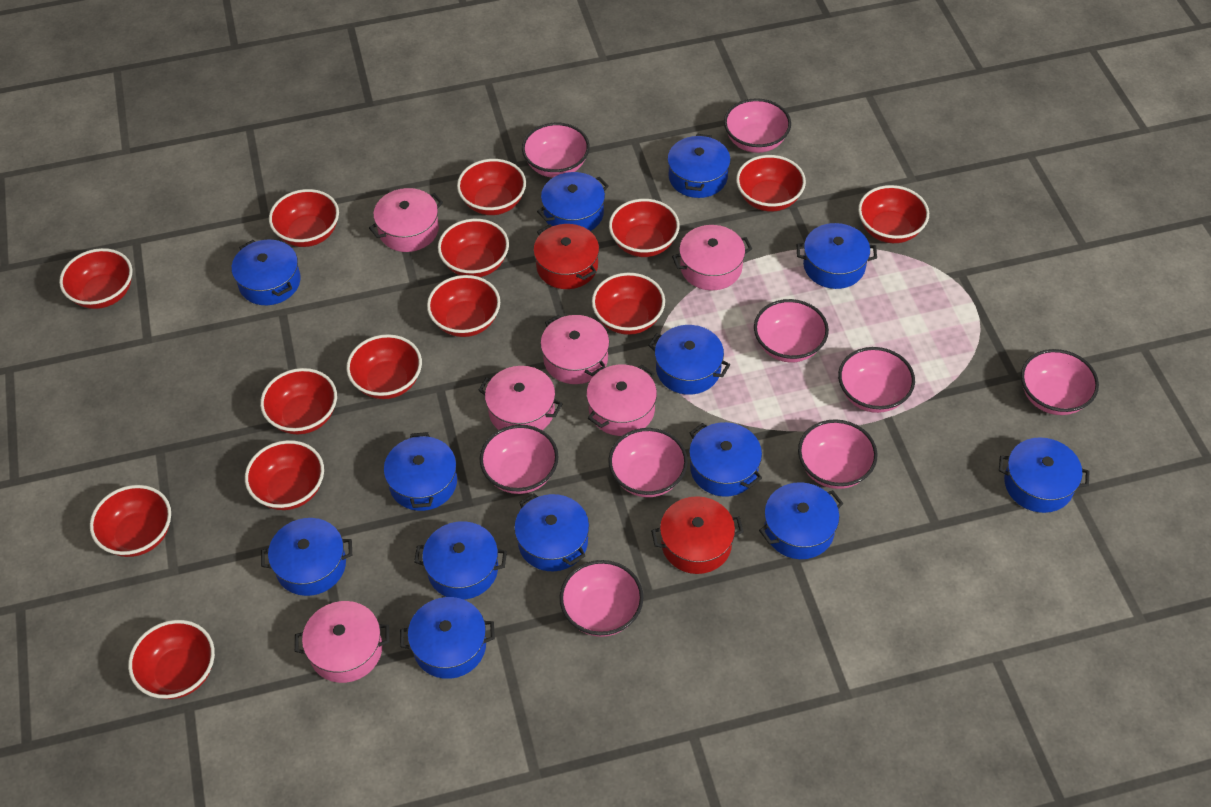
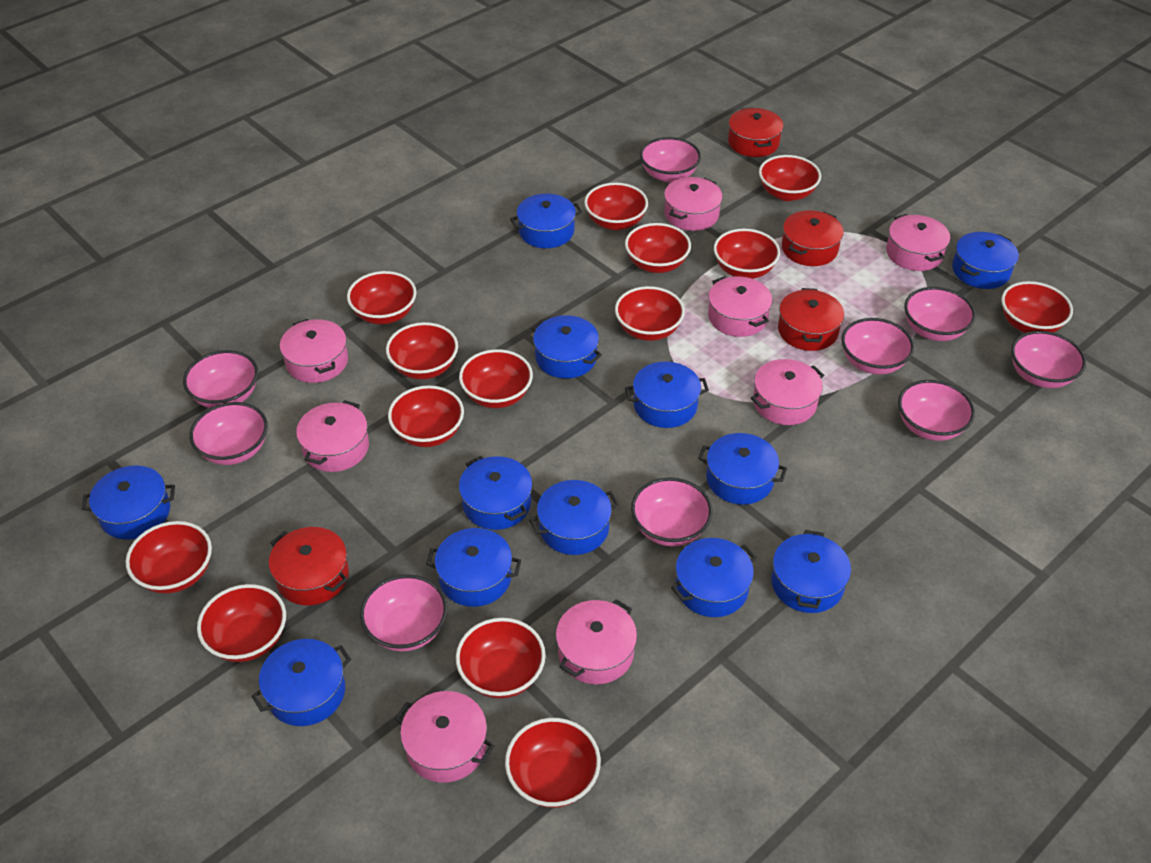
blue pot: [232,240,301,305] [261,518,352,596] [384,432,457,511] [400,597,495,679] [414,521,507,600] [514,493,589,571] [537,172,609,231] [648,325,730,395] [667,134,731,198] [689,422,762,497] [759,482,844,559] [797,223,877,289] [999,437,1090,513] = 13 -> [82,465,175,540] [251,639,351,726] [426,528,521,607] [459,456,532,530] [510,194,582,248] [529,480,619,555] [531,315,602,378] [625,362,709,428] [671,538,757,617] [698,433,787,505] [771,530,851,613] [952,232,1019,289] = 12
pink pot: [295,601,389,683] [369,188,443,252] [478,366,562,430] [541,315,609,384] [586,365,657,436] [672,225,752,290] = 6 -> [280,319,348,383] [296,400,369,472] [395,691,494,783] [556,599,637,684] [664,177,723,231] [708,276,772,337] [751,359,824,425] [886,214,950,271] = 8
red pot: [533,224,599,289] [651,496,744,574] = 2 -> [269,527,349,605] [728,107,783,157] [778,288,844,351] [782,210,844,266] = 4

